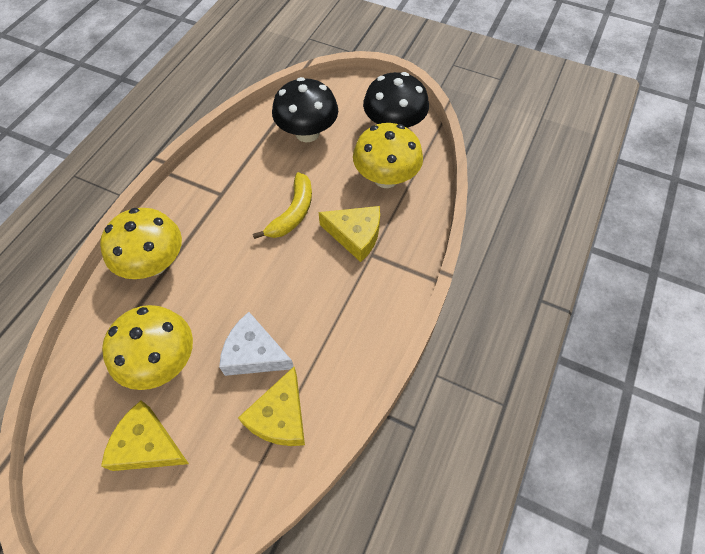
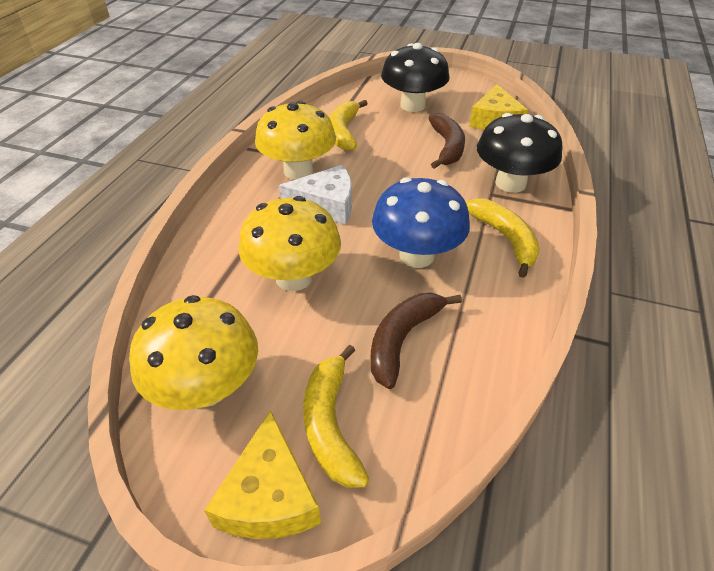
blue mushroom: none = 0 -> [372,177,470,268] = 1
brown banana: none = 0 -> [370,293,462,389] [428,113,465,169] = 2
yellow banana: [253,172,312,239] = 1 -> [303,345,370,488] [330,100,368,151] [466,198,540,278] = 3
yellow cheese: [101,400,189,471] [238,367,305,446] [319,206,380,262] = 3 -> [204,410,321,539] [469,84,528,130] = 2

